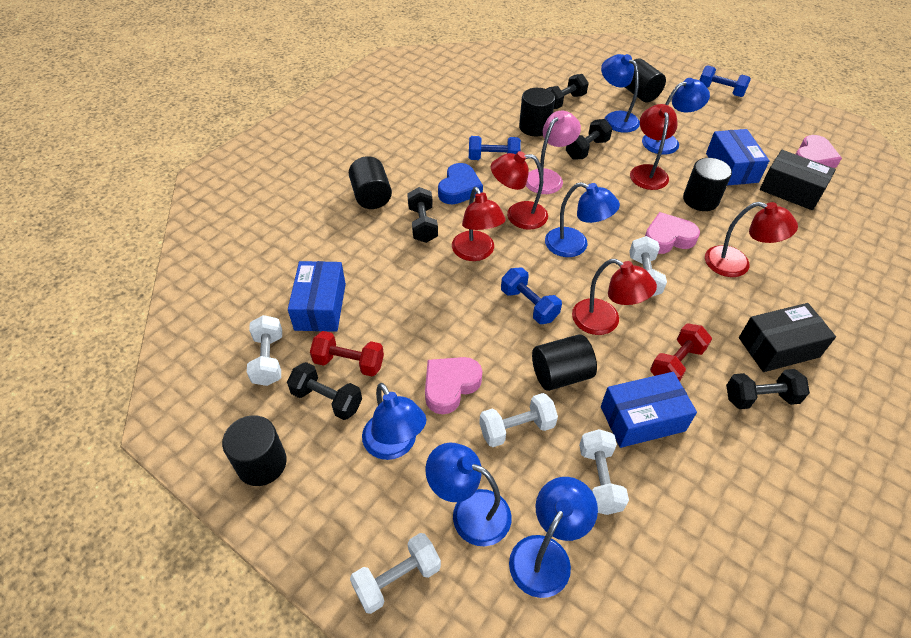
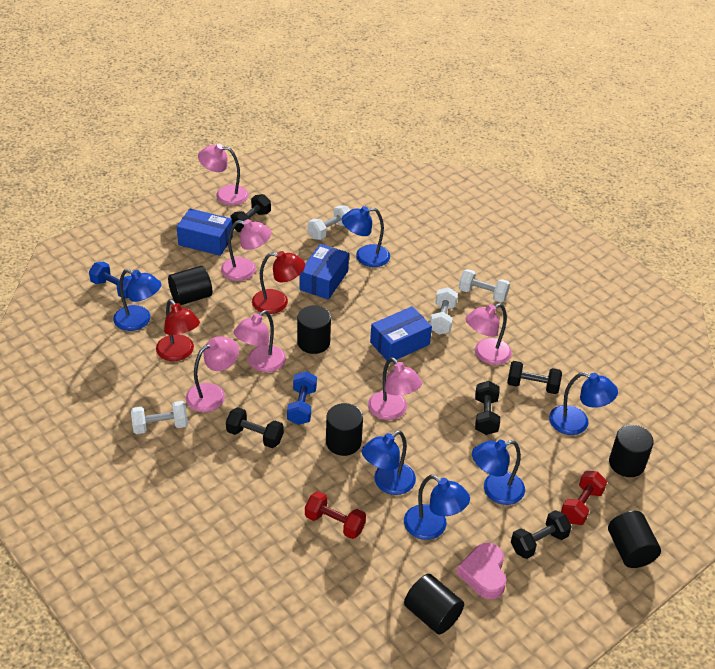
black box: [739,303,836,372] [760,150,836,210] = 2 -> none = 0
blue dumbbell: [469,136,521,160] [501,267,562,324] [699,65,751,97] = 3 -> [89,262,132,298] [287,371,317,425] = 2
blue heart: [438,163,483,204] = 1 -> none = 0
pink heart: [425,357,482,414] [645,212,700,254] [796,135,842,168] = 3 -> [456,542,506,599] = 1
pink lamp: [526,111,581,194] = 1 -> [186,336,239,412] [198,144,249,205] [221,219,272,281] [234,310,286,372] [368,357,422,420] [466,303,512,365] = 6
red lamp: [452,187,506,261] [491,151,548,230] [572,259,657,335] [630,104,678,190] [705,202,798,277] = 5 -> [156,299,200,361] [252,251,305,314] = 2
white dumbbell: [247,315,282,386] [350,533,441,614] [479,393,558,447] [579,429,629,515] [629,236,667,297] = 5 -> [131,401,188,434] [308,205,350,240] [430,287,458,335] [459,269,510,302] = 4

